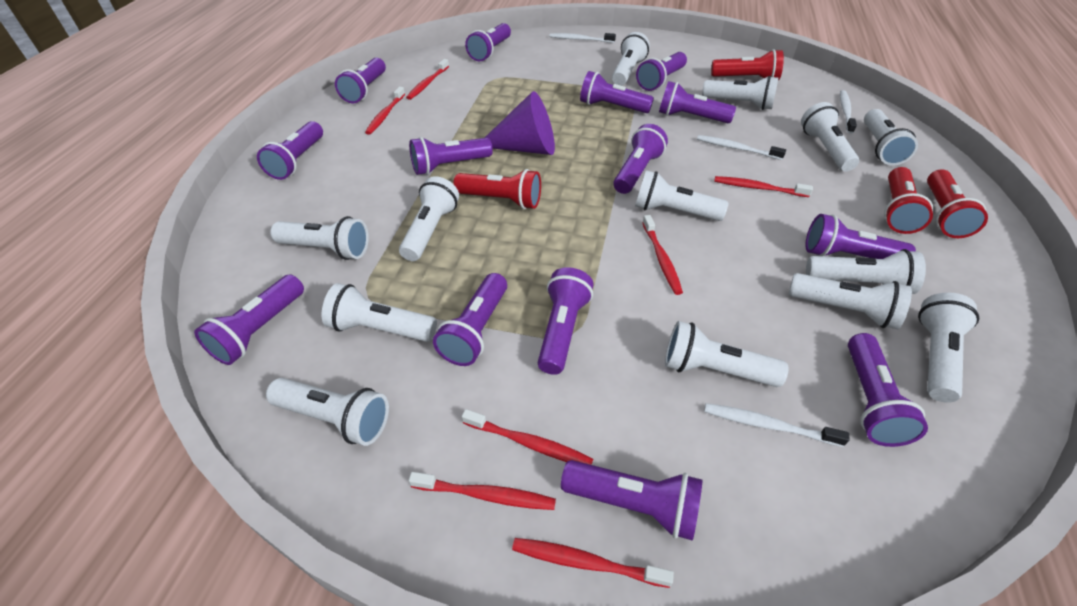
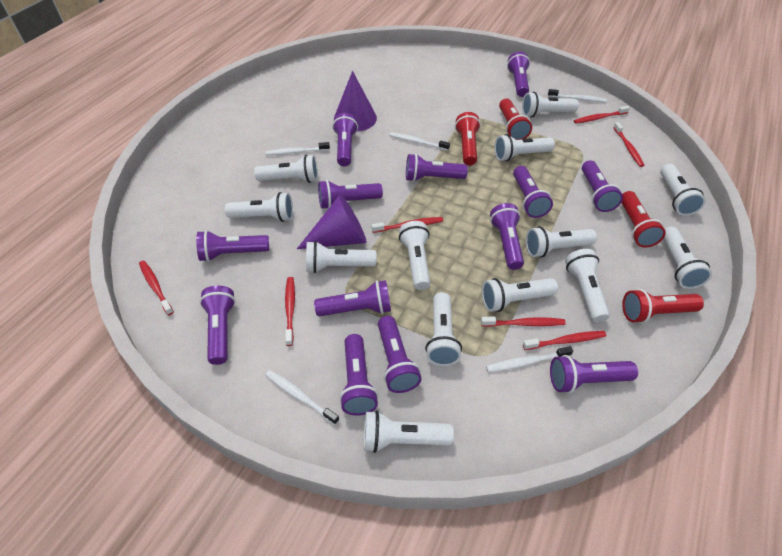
purple cone: [485,91,555,155] = 1 -> [297,194,367,249] [334,71,377,132] = 2
purple flashlight: [194,275,304,365] [257,121,323,180] [335,58,386,103] [409,137,493,175] [433,273,507,366] [465,23,511,61] [538,267,594,375] [561,460,702,541] [580,71,654,113] [613,124,668,194] [636,52,687,91] [659,81,736,123] [805,214,916,259] [848,333,928,447] = 14 -> [196,230,269,262] [200,286,236,365] [314,280,391,316] [318,180,383,209] [332,113,358,167] [339,334,378,416] [378,316,422,393] [406,154,468,182] [490,203,524,270] [507,51,530,97] [513,166,553,218] [550,355,638,393] [582,160,623,212] = 13
white toothbrush: [549,33,616,43] [697,135,786,160] [704,403,850,447] [840,90,857,134] = 4 -> [265,142,330,155] [265,370,339,425] [389,132,450,151] [486,346,573,372] [548,89,607,102] = 5

